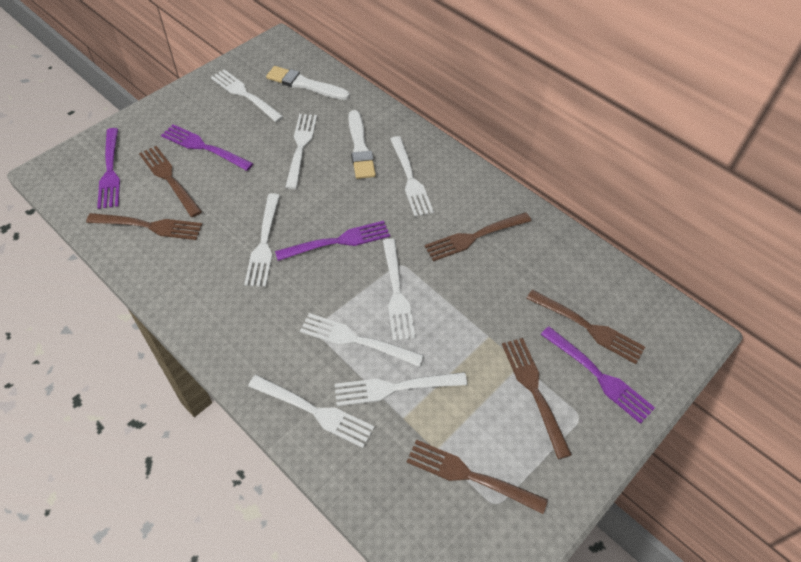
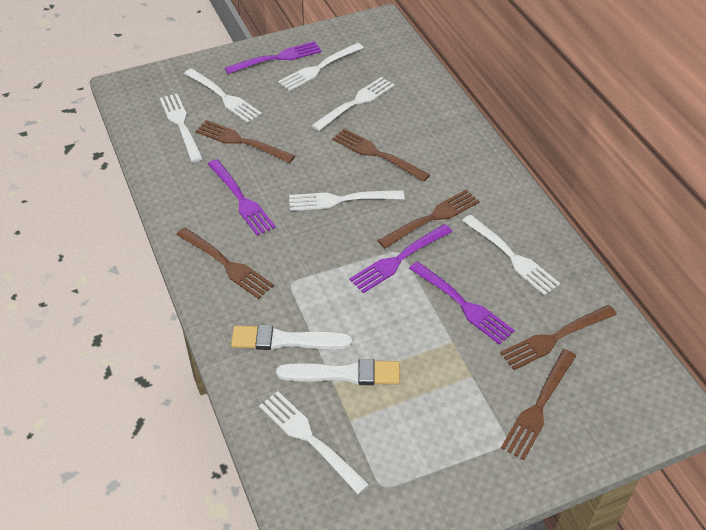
white fork: [211,69,284,122] [244,193,280,287] [248,375,375,448] [285,114,317,189] [300,313,424,367] [335,372,467,406] [383,239,415,341] [390,136,434,217] = 8 -> [160,94,203,162] [184,68,262,123] [259,391,370,494] [278,43,364,91] [289,190,404,211] [311,77,394,131] [462,215,560,296] = 7

